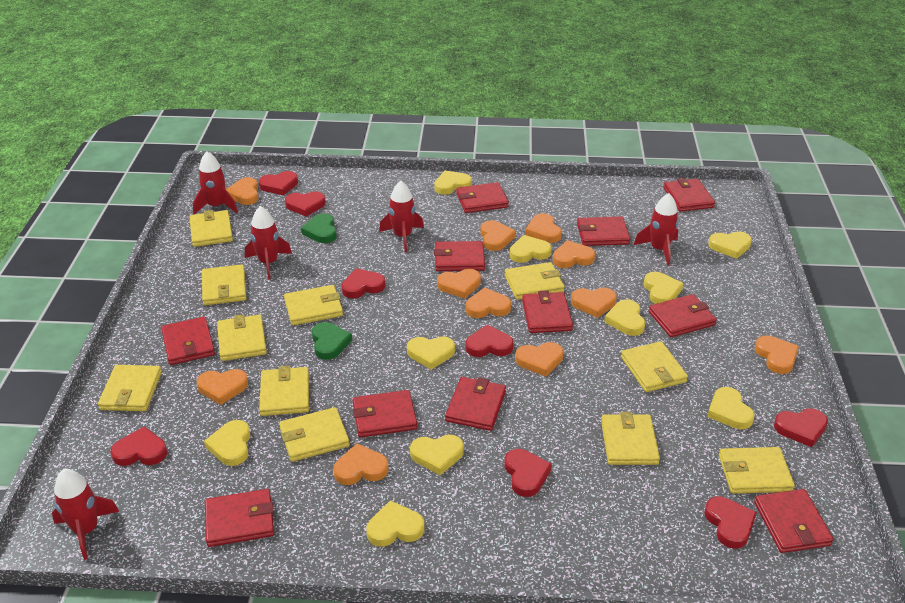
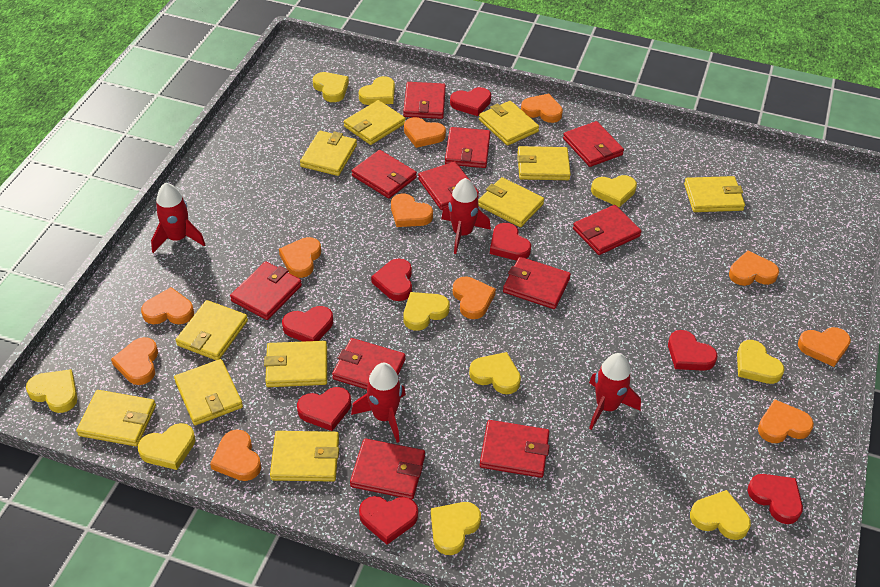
green heart: [301,213,337,243] [312,322,352,360] = 2 -> none = 0
red rocket: [52,469,119,560] [193,152,238,215] [245,206,292,279] [379,181,424,252] [634,193,679,266] = 5 -> [151,183,205,253] [351,363,406,443] [441,178,491,254] [589,353,641,430] = 4

